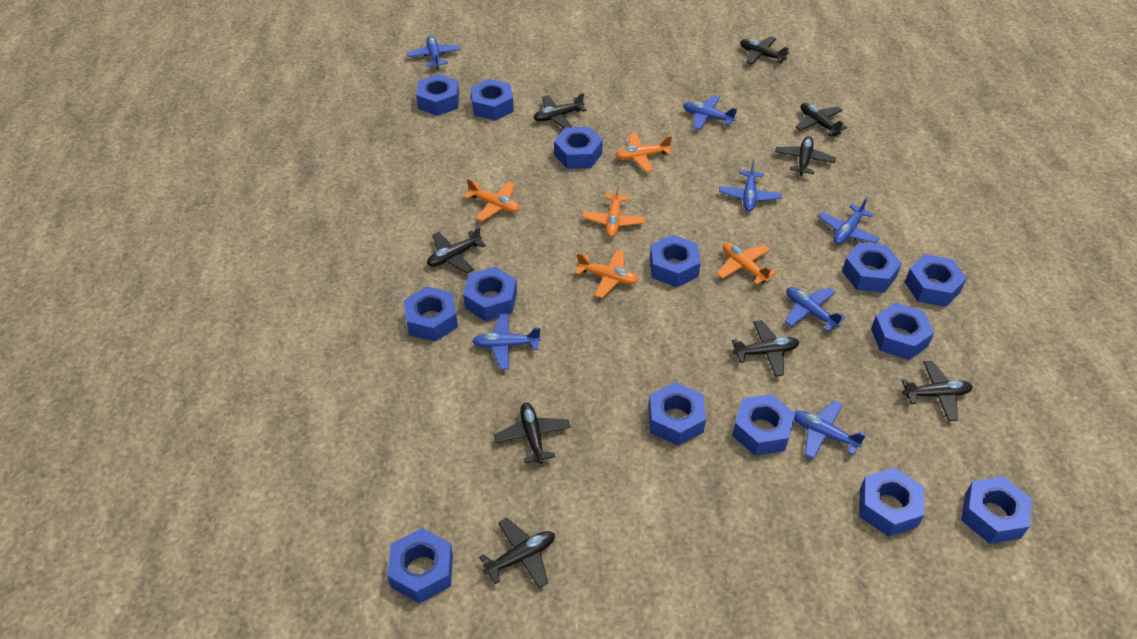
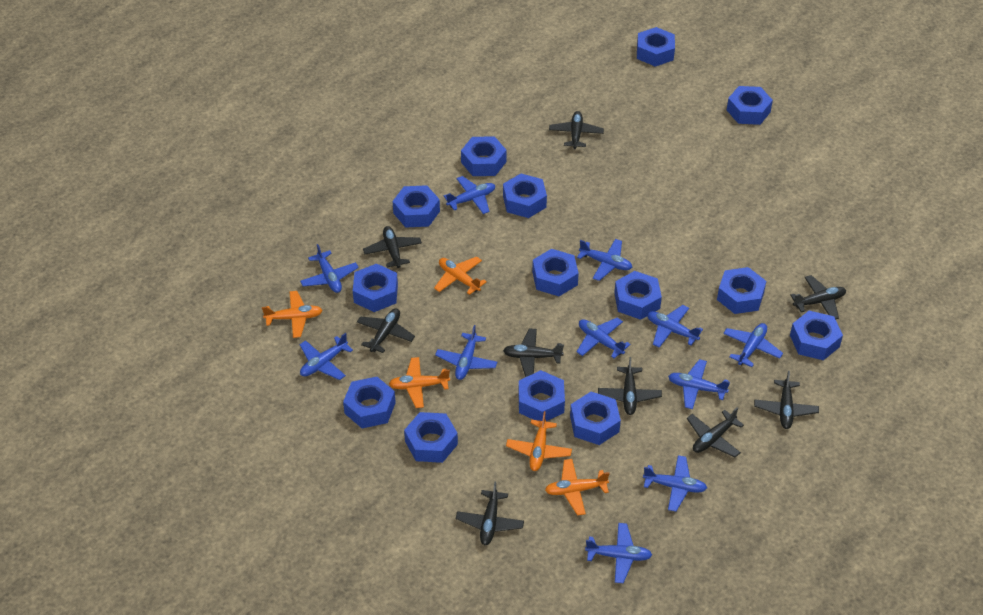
blue plane: [407,36,461,69] [472,314,541,369] [683,95,737,130] [719,160,782,212] [785,287,846,332] [794,401,866,459] [818,198,880,245] = 7 -> [300,244,359,293] [300,333,353,380] [435,325,497,380] [444,176,495,214] [577,239,632,281] [577,317,631,359] [585,523,652,583] [643,455,707,512] [647,305,703,348] [668,359,730,409] [723,323,783,367] = 11

